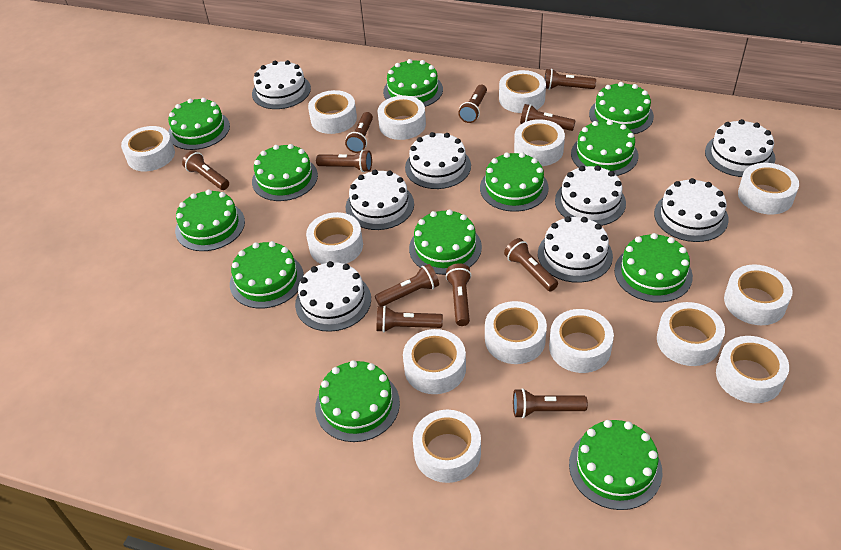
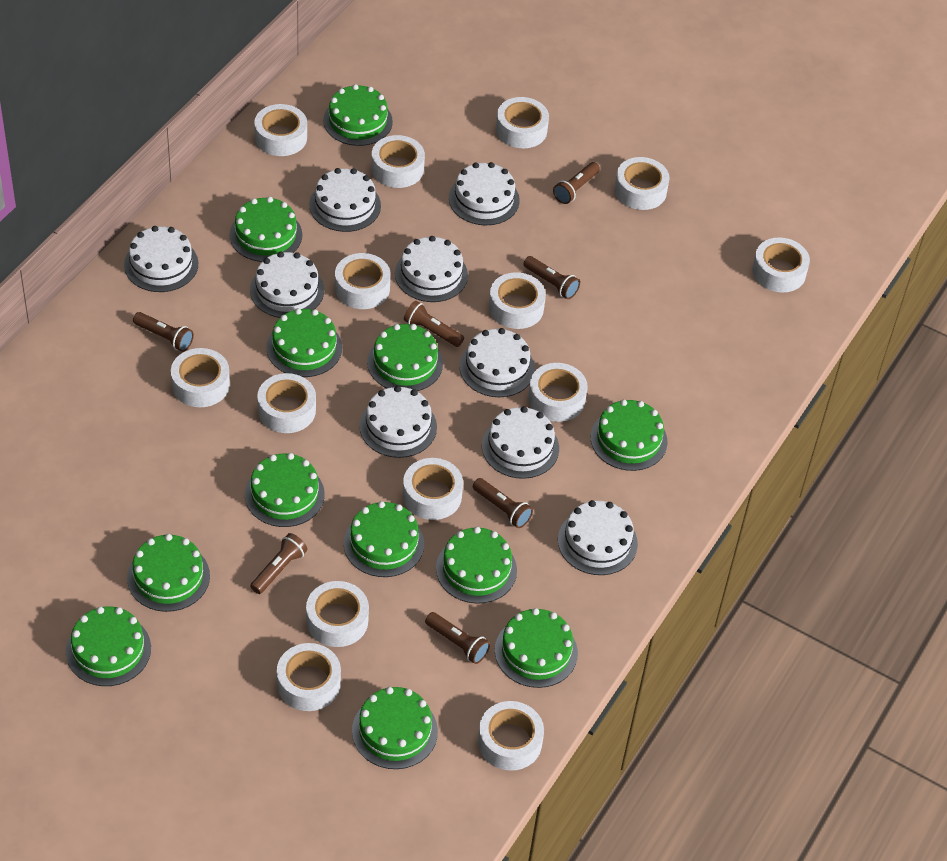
brown flashlight: [182,150,229,190] [316,150,372,172] [345,112,373,153] [375,264,439,306] [377,306,443,332] [446,264,471,326] [458,84,487,123] [504,238,558,291] [513,388,588,418] [520,104,576,131] [544,69,596,90] = 11 -> [133,312,194,352] [250,533,307,594] [404,301,464,347] [425,612,490,664] [473,478,533,528] [524,256,580,299] [553,162,600,204] = 7
white cake: [252,60,311,109] [295,261,371,332] [346,170,414,230] [405,132,471,189] [538,216,613,283] [555,165,626,226] [654,178,729,242] [705,119,775,177] = 8 -> [124,226,198,292] [250,252,324,318] [309,168,381,232] [359,386,437,458] [395,236,468,302] [449,162,520,225] [459,328,535,397] [482,406,559,479] [558,500,638,575] = 9

